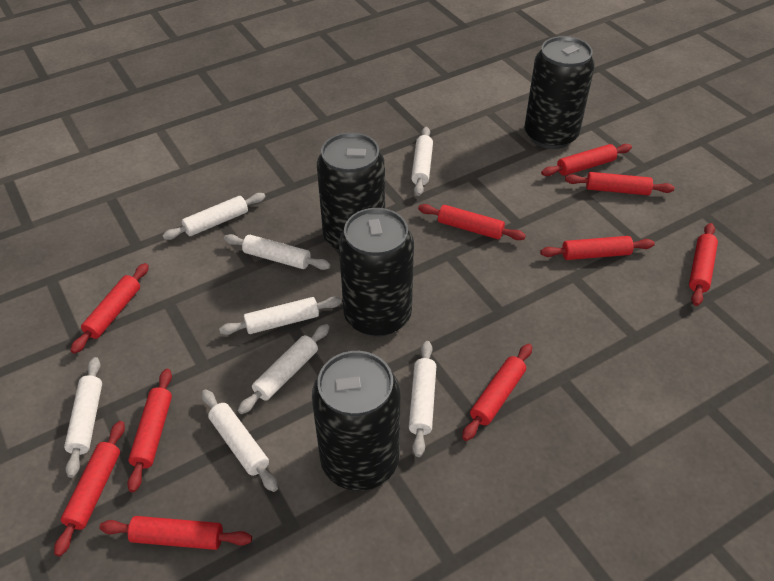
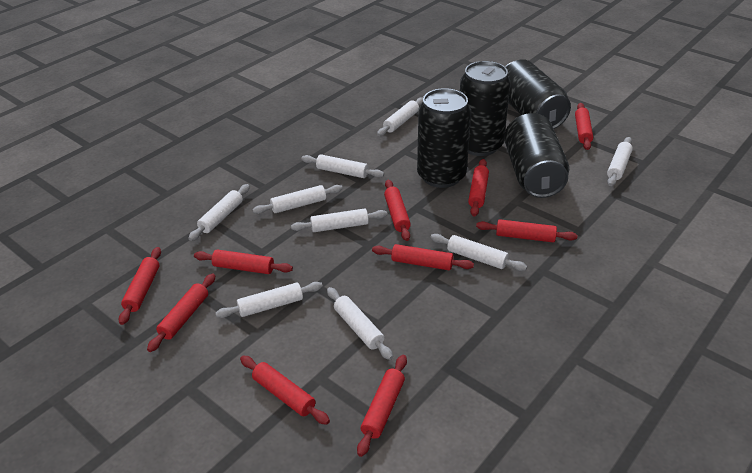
white rolling pin: [64,357,102,478] [162,193,266,240] [201,389,278,492] [219,297,342,335] [224,234,330,270] [238,324,330,414] [409,341,436,457] [411,127,433,196] = 8 -> [188,184,250,241] [215,282,323,318] [252,185,343,214] [291,209,387,232] [301,154,384,178] [327,287,393,360] [377,98,423,136] [430,234,527,271] [607,137,633,186] = 9

